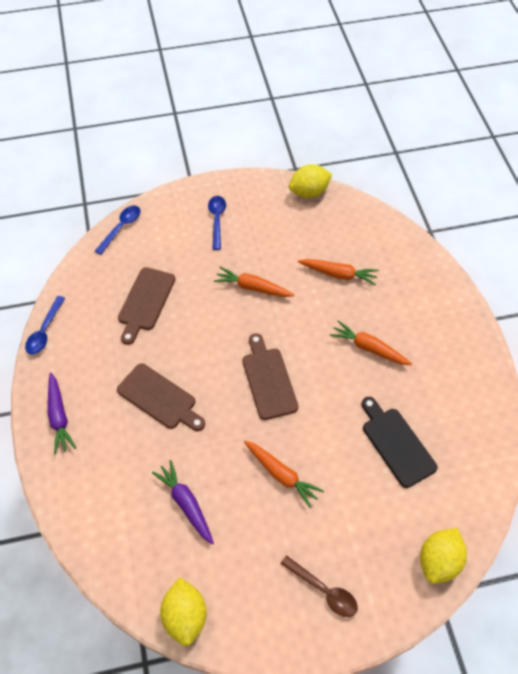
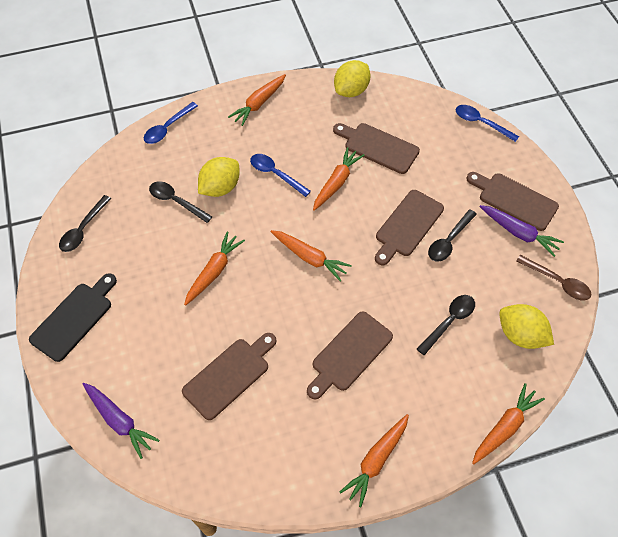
black spoon: none = 0 -> [59,195,111,252] [149,181,212,223] [417,295,475,356] [428,209,477,262] = 4
brown cutting board: [117,364,205,431] [118,267,175,345] [242,333,298,420] = 3 -> [182,333,276,420] [307,311,393,399] [333,123,420,174] [375,190,444,265] [466,172,559,231] = 5
orange carrot: [214,267,295,297] [244,441,324,508] [298,259,379,285] [329,320,412,365] = 4 -> [184,232,245,306] [228,74,286,126] [271,230,352,282] [313,147,365,211] [340,414,409,507] [472,383,545,464] = 6

